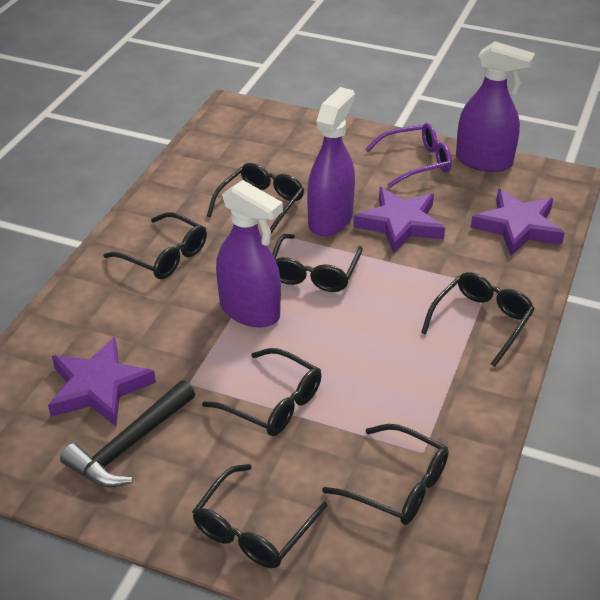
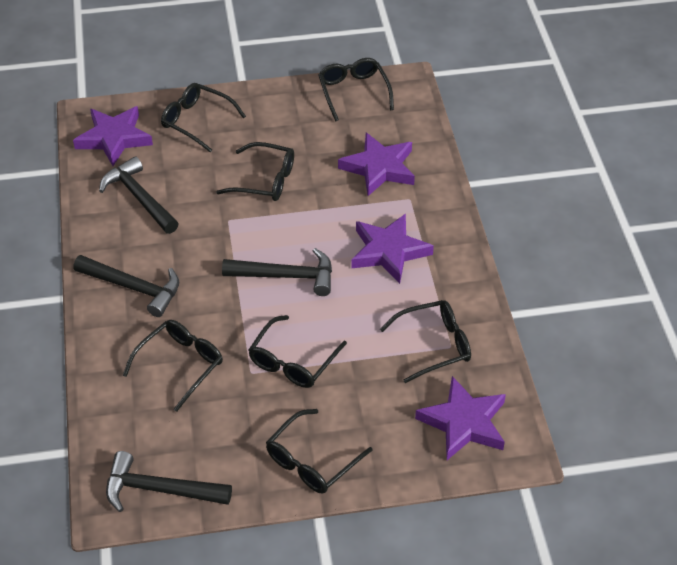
black hammer: [60,380,195,487] = 1 -> [73,255,179,317] [99,156,179,234] [106,451,232,512] [222,248,332,296] = 4
purple glasses: [365,123,452,188] = 1 -> none = 0
purple spray bottle: [216,180,283,328] [307,87,355,236] [456,41,535,172] = 3 -> none = 0
purple star: [48,337,156,426] [353,187,445,254] [471,189,565,256] = 3 -> [73,106,153,166] [338,133,415,196] [351,214,434,284] [415,376,506,460] = 4

